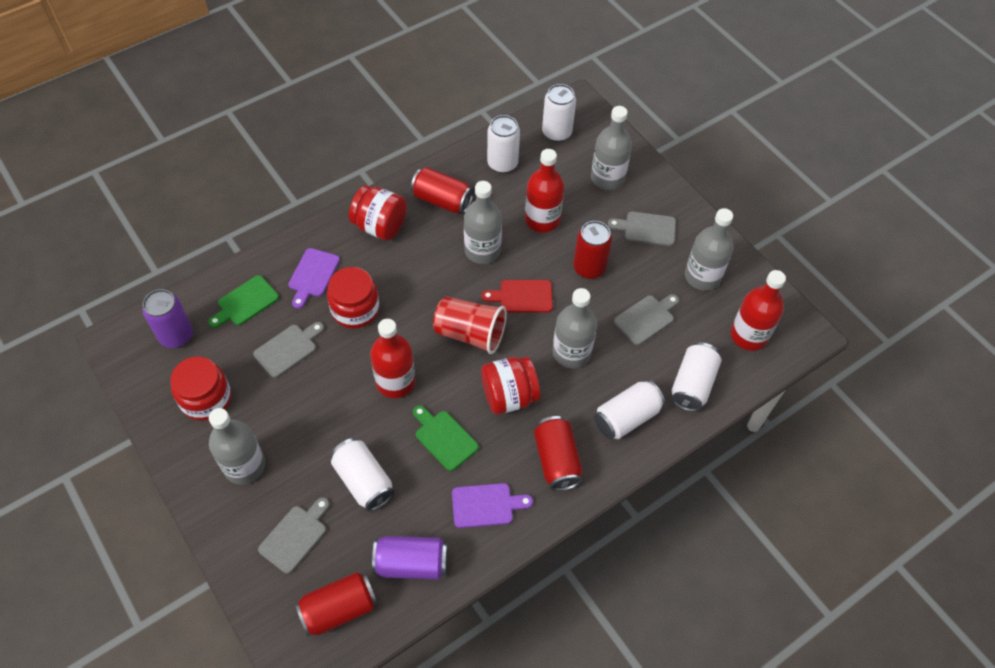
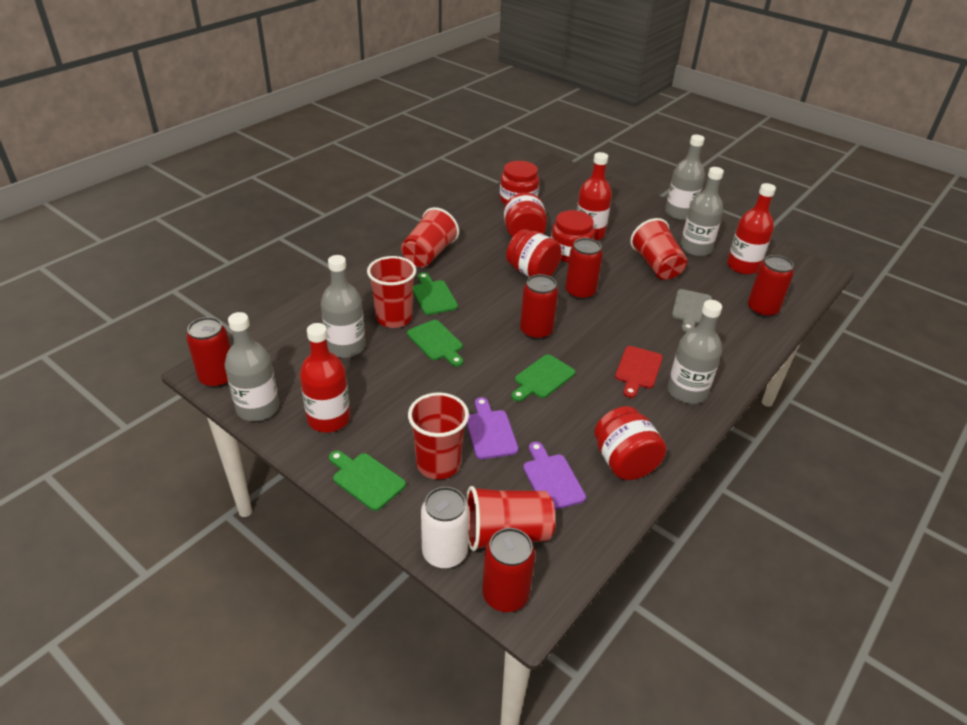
green cutting board: [208,275,279,328] [413,405,479,471] = 2 -> [329,451,406,511] [407,320,463,367] [413,273,458,315] [511,354,575,402] = 4
grey cutting board: [253,322,324,378] [258,497,330,574] [608,211,676,246] [614,294,679,345] = 4 -> [672,289,712,332] = 1
purple can: [143,289,193,348] [372,536,447,579] = 2 -> none = 0
red can: [295,572,377,636] [411,167,474,214] [534,416,583,491] [573,221,612,279] = 4 -> [186,317,231,388] [482,528,535,612] [520,274,558,340] [565,238,603,300] [748,255,794,318] = 5
red cup: [433,296,507,354] = 1 -> [367,256,416,328] [401,207,459,268] [408,392,469,480] [466,486,555,551] [630,218,687,280] = 5
red jar: [170,357,231,421] [327,267,379,329] [349,185,407,240] [481,357,540,415] = 4 -> [500,161,539,204] [504,192,547,238] [506,229,562,277] [551,210,595,263] [594,406,666,480] = 5
white can: [331,438,395,511] [487,115,520,173] [542,84,576,142] [594,380,665,439] [671,342,721,412] = 5 -> [421,487,469,569] = 1

